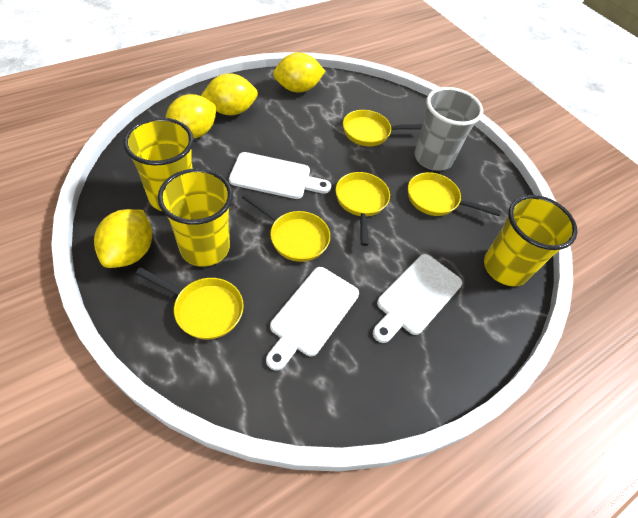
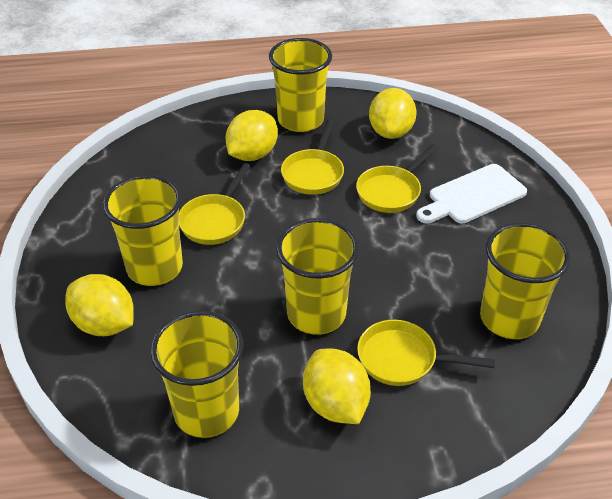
grey cup: [414,87,483,171] = 1 -> none = 0
white cutting board: [229,152,331,199] [266,267,359,370] [373,254,462,343] = 3 -> [416,164,527,223] = 1
yellow cup: [123,117,194,211] [158,168,233,267] [484,195,578,286] = 3 -> [103,175,183,286] [150,311,243,438] [269,38,332,132] [276,218,359,335] [480,222,571,339] = 5
yellow pan: [135,267,244,340] [242,193,330,262] [335,172,390,246] [343,110,423,146] [408,172,501,216] = 5 -> [179,163,251,245] [281,119,344,195] [356,144,438,213] [357,320,495,386] = 4

